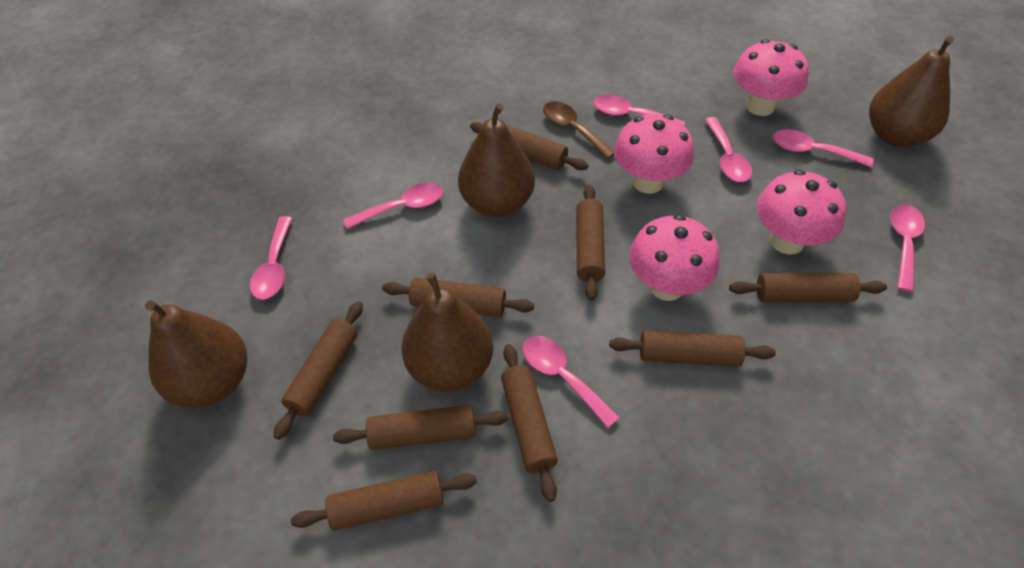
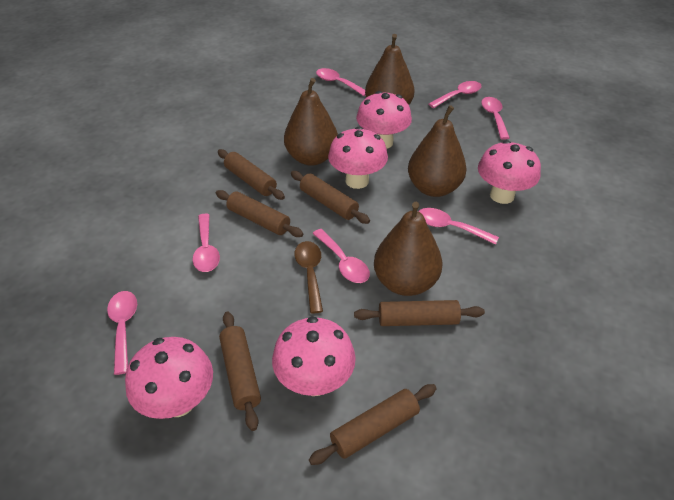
brown rolling pin: [273,301,363,440] [291,471,477,531] [333,405,508,450] [382,277,534,317] [470,122,588,170] [501,344,558,502] [576,185,605,301] [609,331,776,367] [729,273,887,302] = 9 -> [216,190,304,237] [218,149,285,200] [219,311,261,431] [291,171,370,224] [309,384,437,465] [354,300,485,326] = 6
pink mushroom: [614,114,694,194] [629,214,720,301] [733,39,809,116] [757,170,846,255] = 4 -> [125,337,213,419] [272,316,356,396] [328,127,388,189] [356,91,412,149] [478,140,541,204] = 5

